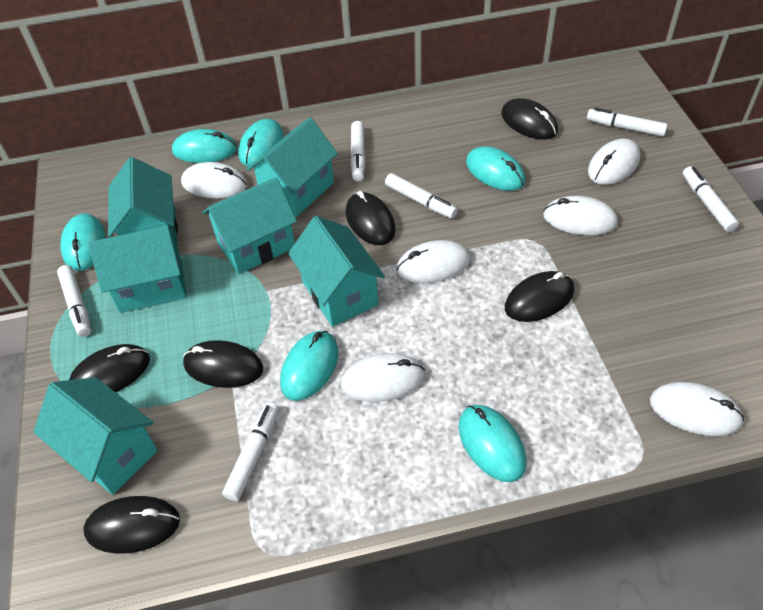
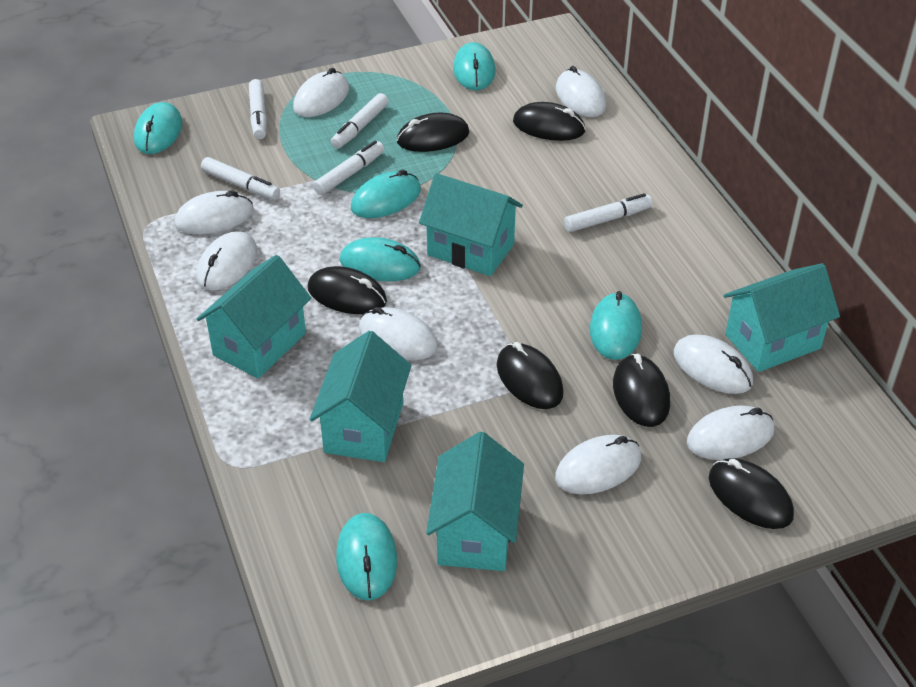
turquoise house: [34,377,158,495] [88,226,186,313] [108,157,178,250] [203,177,297,274] [247,117,338,218] [288,216,385,327] = 6 -> [197,255,311,379] [310,331,412,462] [419,173,523,276] [426,432,524,571] [724,263,840,372] = 5
white marker: [57,265,91,337] [222,402,279,501] [350,121,365,181] [385,173,458,219] [587,108,668,137] [682,166,739,232] = 6 -> [201,157,280,200] [249,79,267,139] [313,141,384,195] [331,93,389,149] [564,193,653,232] = 5
white mouse: [181,162,247,198] [341,353,425,402] [396,240,470,283] [543,196,618,235] [588,138,640,185] [650,382,744,436] = 6 -> [174,190,253,234] [196,231,257,291] [293,68,349,117] [359,307,438,360] [555,435,641,494] [556,66,606,117] [674,335,753,394] [687,406,774,460] = 8

